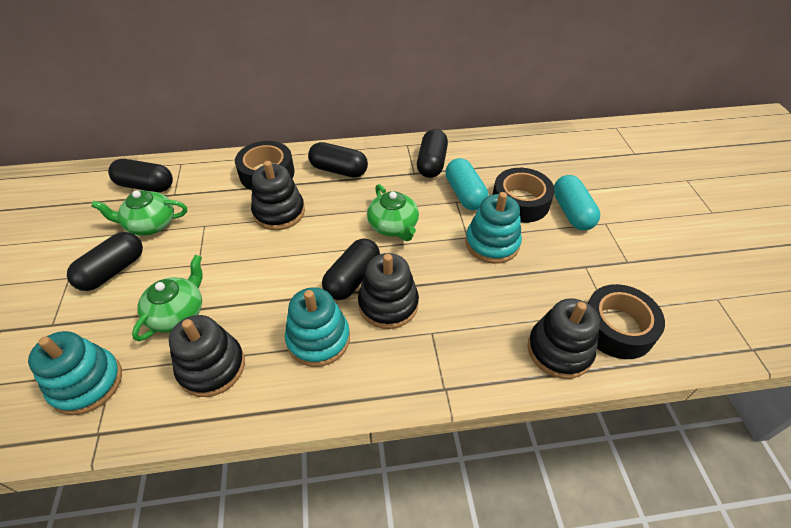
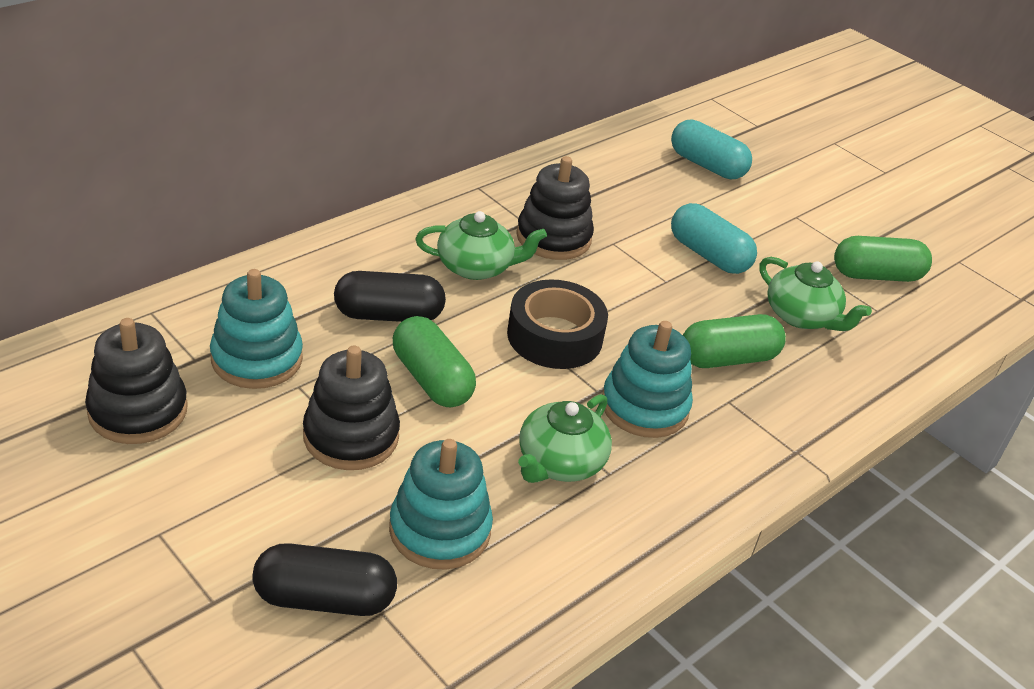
black capsule: [67,232,143,291] [108,159,173,192] [308,142,368,178] [322,239,380,300] [417,129,448,178] = 5 -> [252,543,397,616] [334,271,446,322] = 2
black stacking toy: [169,315,245,397] [251,161,305,230] [358,253,419,329] [528,298,600,379] = 4 -> [85,318,188,444] [303,346,400,470] [516,156,594,260] = 3
black tape: [235,141,295,190] [492,168,555,223] [588,284,665,359] = 3 -> [507,279,608,369] = 1
green capsule: none = 0 -> [393,316,476,407] [683,314,786,368] [834,236,932,282] = 3

